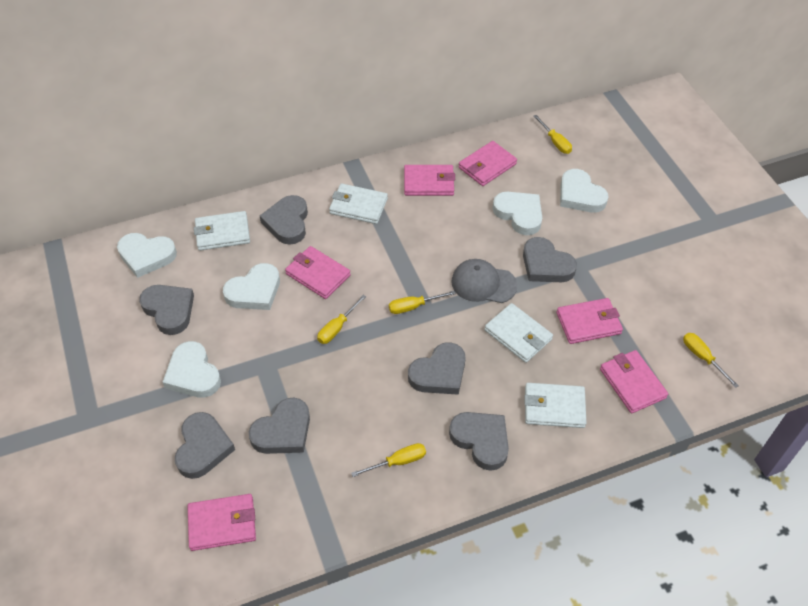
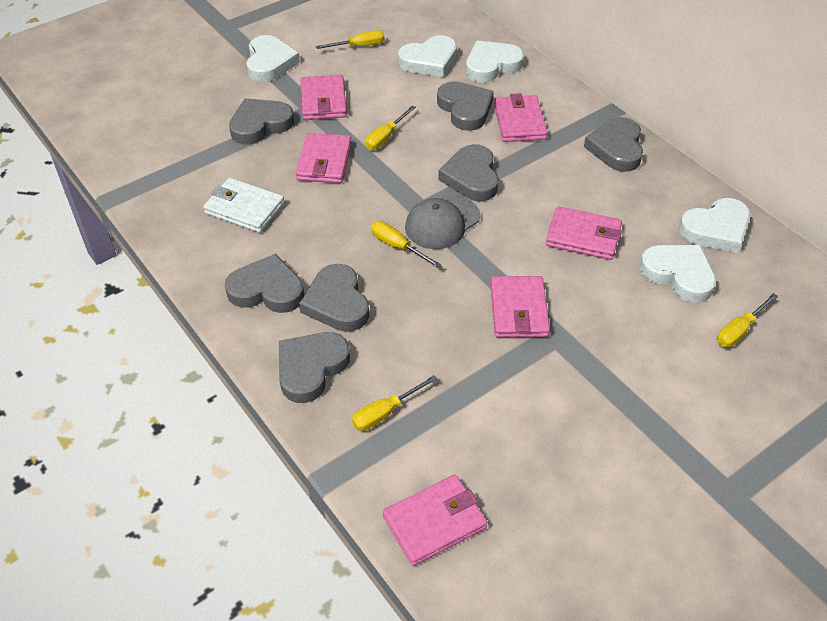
white wallet: [194,211,250,251] [329,183,388,224] [484,303,553,363] [524,383,587,428] = 4 -> [203,178,285,233] = 1

